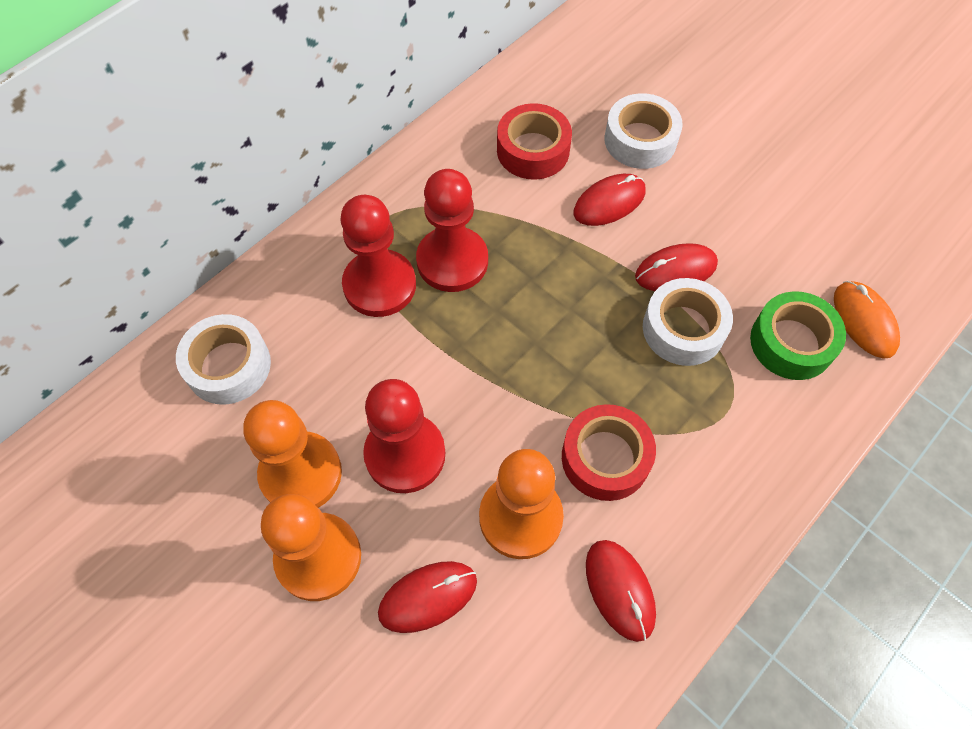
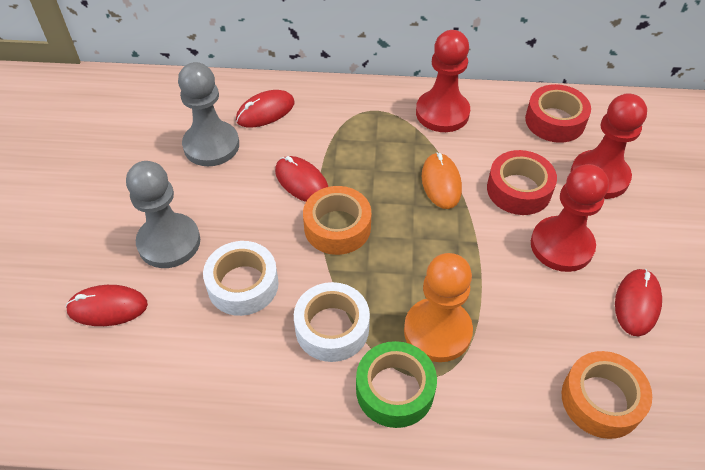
grey pawn: none = 0 -> [126,161,200,268] [178,62,239,166] = 2
orange pawn: [243,400,342,508] [261,494,361,601] [479,449,564,559] = 3 -> [404,253,473,362] = 1
orange tape: none = 0 -> [303,186,371,255] [562,351,652,439] = 2
white tape: [176,314,271,405] [604,93,683,169] [643,278,733,366] = 3 -> [203,241,279,316] [294,282,370,362] = 2

